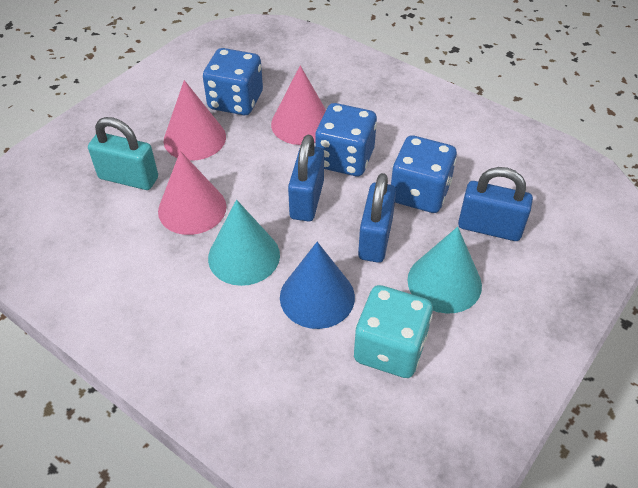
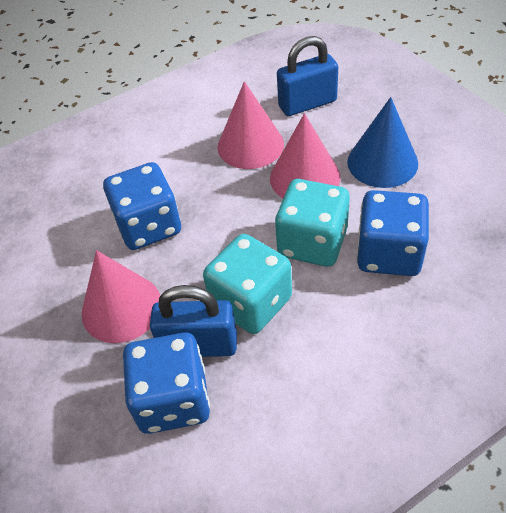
blue padlock: [288,135,324,222] [358,173,396,263] [458,167,533,241] = 3 -> [150,285,237,357] [277,36,338,116] = 2
turquoise cone: [208,200,280,286] [407,227,482,314] = 2 -> none = 0
turquoise dice: [354,285,433,378] = 1 -> [203,234,292,334] [275,179,350,267] = 2
turquoise padlock: [88,117,158,190] = 1 -> none = 0

